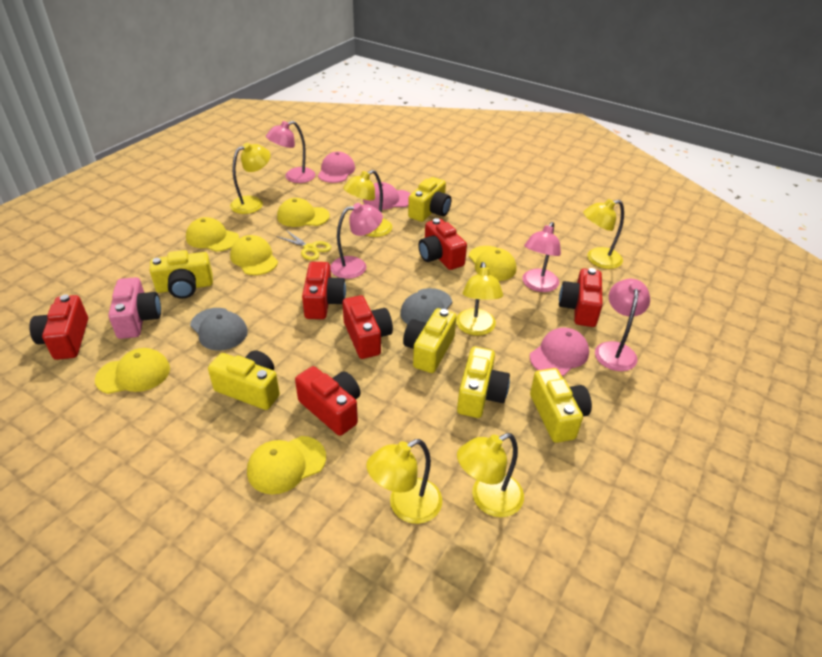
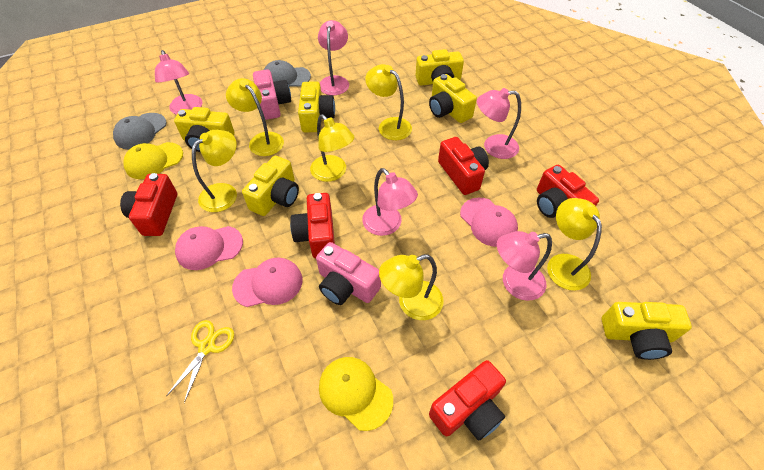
pink camera: [108,277,161,339] = 1 -> [253,69,291,120] [316,242,381,305] = 2
pink lamp: [266,121,316,183] [330,203,383,279] [522,222,561,292] [595,279,650,371] = 4 -> [155,50,202,115] [318,20,349,95] [362,168,418,236] [477,88,521,159] [497,231,552,301] = 5
red camera: [29,294,88,360] [295,366,360,436] [302,262,346,319] [343,295,393,359] [418,218,467,270] [559,268,603,327] = 6 -> [120,173,177,236] [290,193,335,258] [429,360,506,441] [438,137,489,195] [537,165,599,218] = 5
yellow cap: [95,348,170,394] [186,217,239,252] [230,235,278,275] [247,436,326,494] [277,198,330,227] [469,246,516,281] = 6 -> [123,142,183,179] [319,357,393,431] = 2

